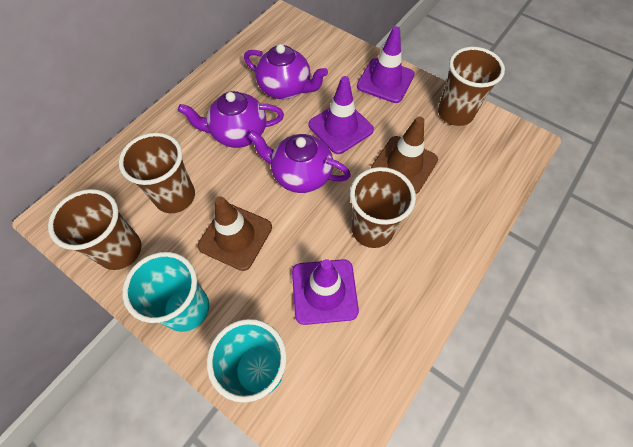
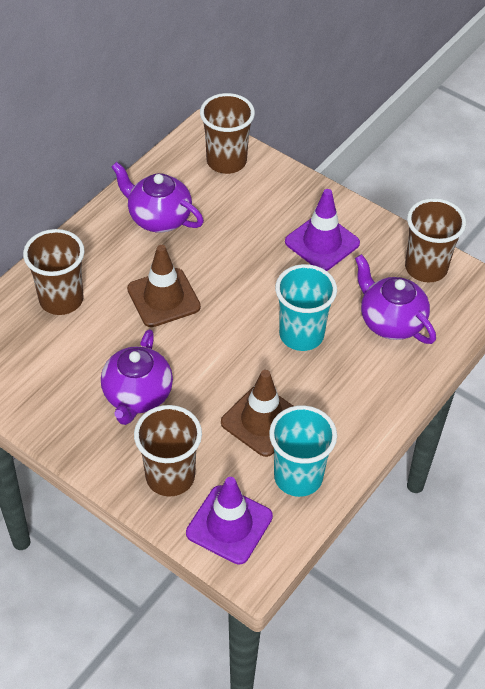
purple traffic cone: [292,259,359,325] [308,76,374,154] [357,26,415,103] = 3 -> [186,477,273,565] [285,189,360,271] = 2

